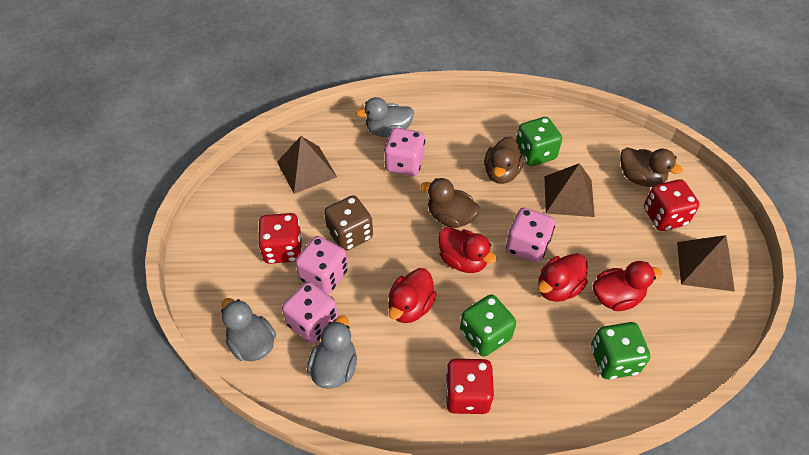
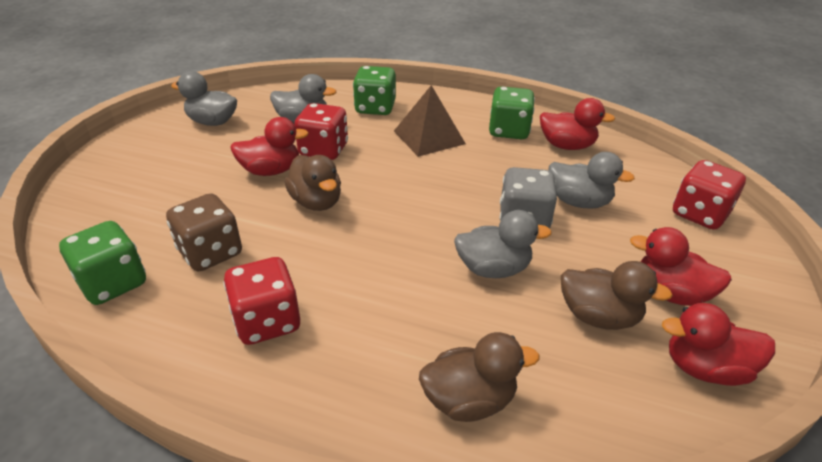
brown pyramid: [277,136,337,194] [545,163,595,217] [677,235,735,292] = 3 -> [394,85,466,157] = 1
grey dice: none = 0 -> [500,167,557,229] = 1
grey duck: [221,298,276,361] [307,315,357,389] [356,97,414,137] = 3 -> [171,71,237,126] [270,74,336,123] [454,210,552,278] [549,152,635,209] = 4
pink dice: [282,282,338,343] [295,236,348,294] [384,128,425,176] [506,208,555,263] = 4 -> none = 0

